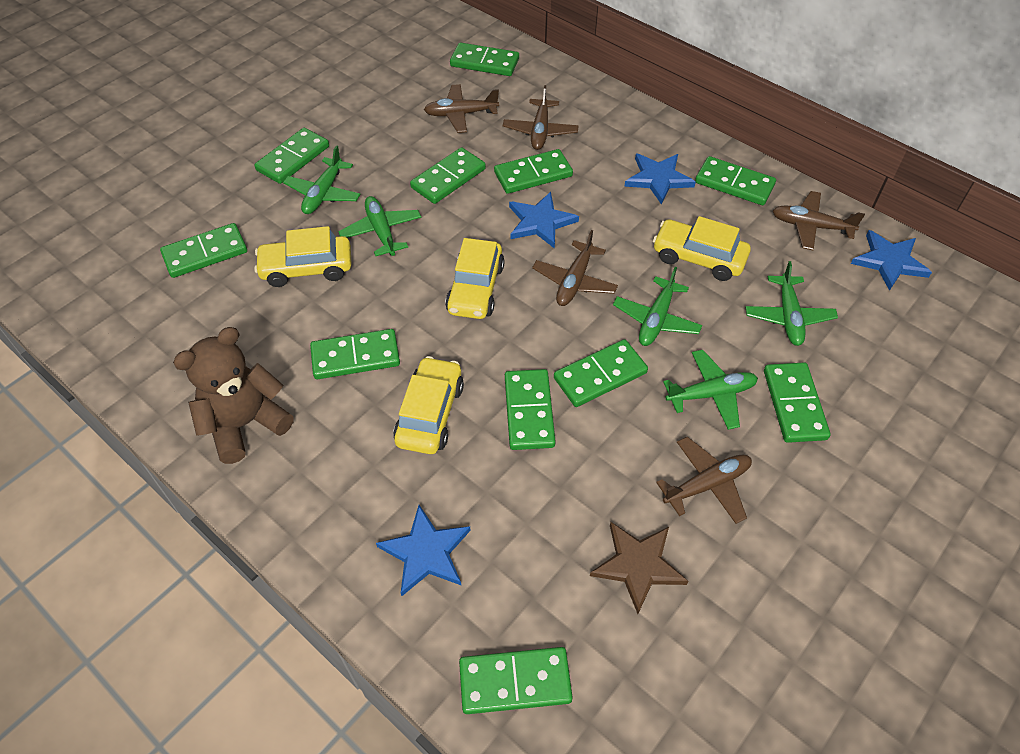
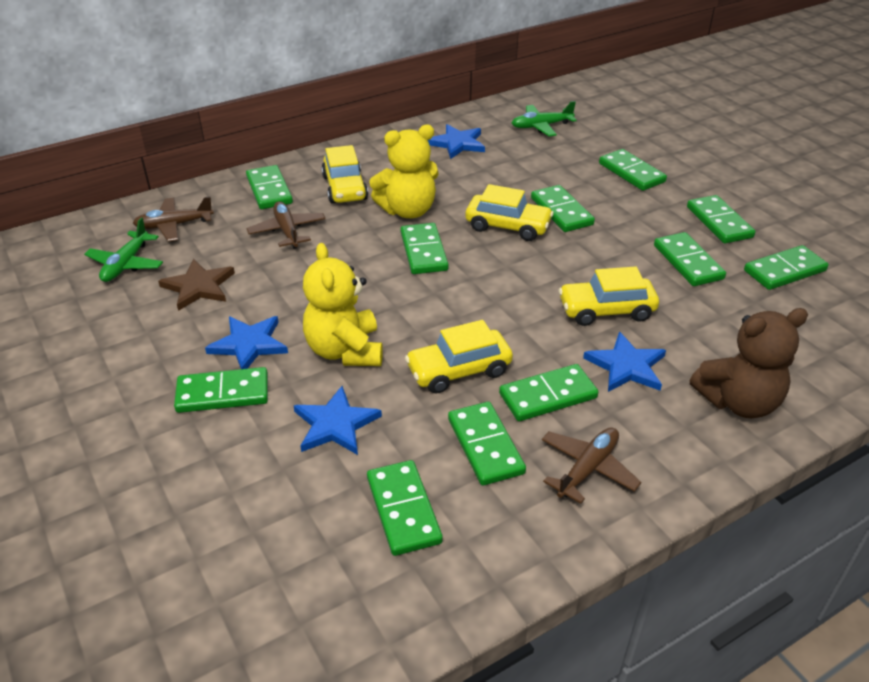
brown plane: [424,84,499,133] [503,85,579,150] [532,230,618,306] [656,437,752,524] [773,191,865,250] = 5 -> [133,196,214,242] [247,201,325,249] [542,427,642,504] = 3
green plane: [283,145,361,214] [338,196,421,256] [613,267,702,346] [663,350,758,430] [745,261,838,346] = 5 -> [84,218,163,282] [512,101,577,136] = 2
yellow teddy bear: none = 0 -> [303,243,383,366] [369,124,439,218] = 2

